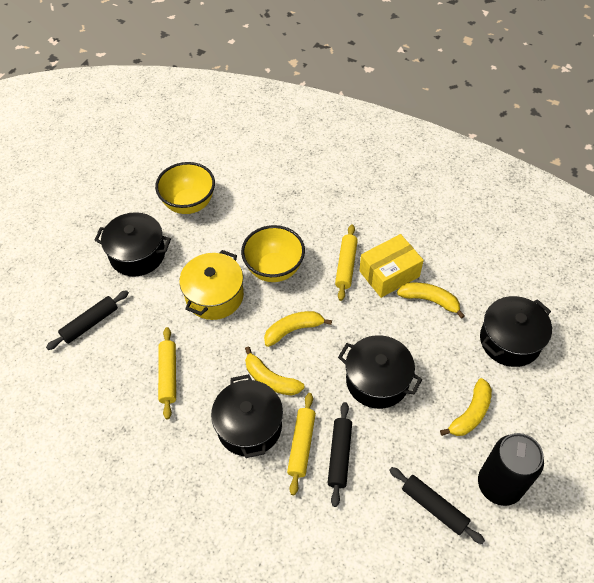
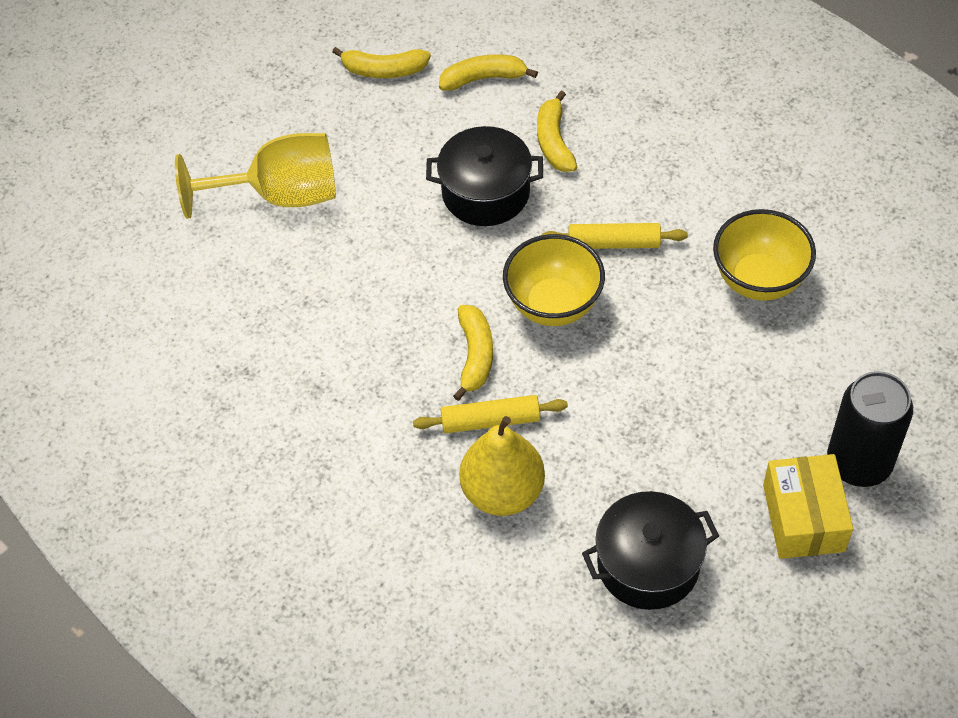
black pot: [94,212,171,277] [211,374,283,458] [338,335,422,409] [480,296,552,367] = 4 -> [426,126,543,226] [582,491,719,610] = 2
black rolling pin: [46,290,129,350] [328,402,352,507] [389,467,485,544] = 3 -> none = 0
yellow goblet: none = 0 -> [175,133,336,219] = 1
yellow pear: none = 0 -> [459,416,545,516] = 1
yellow pot: [179,250,244,320] = 1 -> none = 0
yellow rolling pin: [158,327,176,419] [287,393,316,495] [335,225,358,301] = 3 -> [413,395,568,433] [542,223,688,249] = 2

